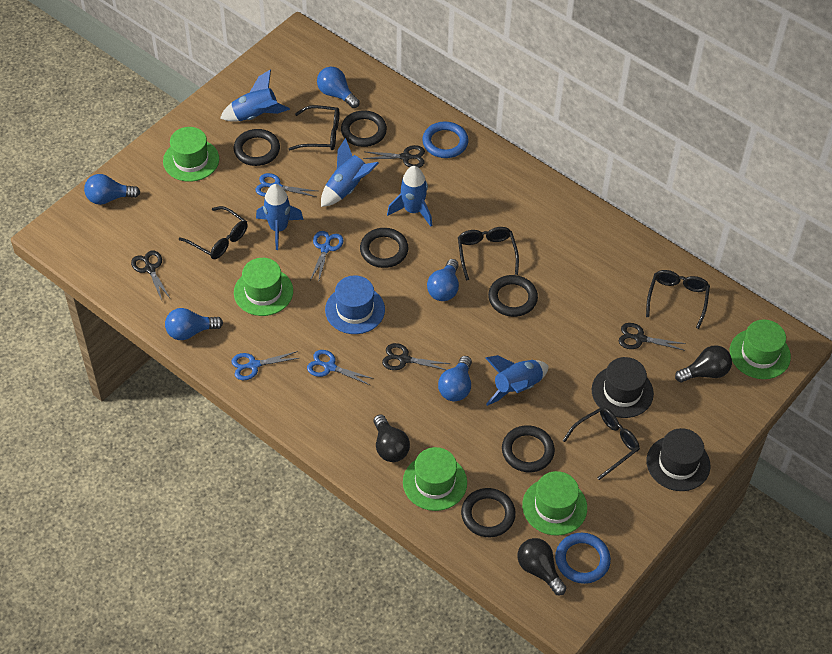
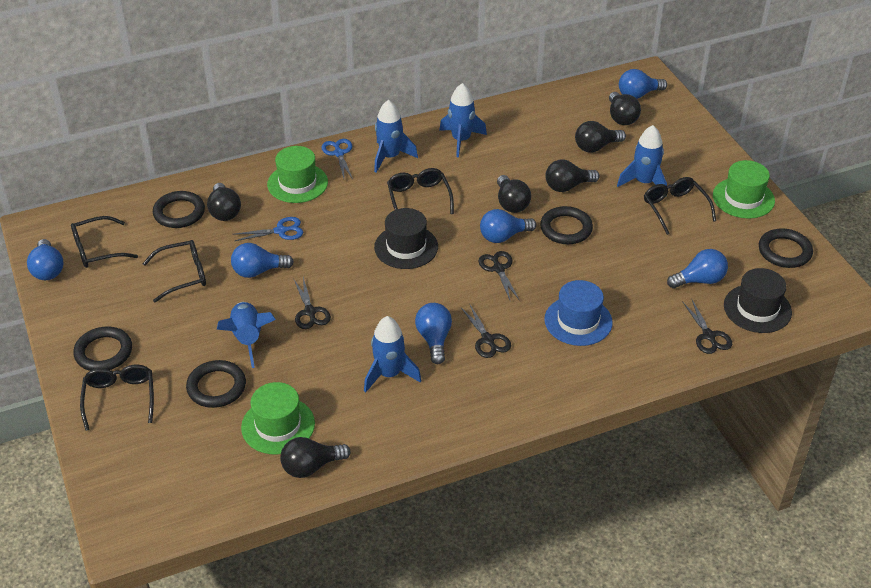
black light bulb: [373,414,410,462] [517,538,566,595] [675,345,732,382] = 3 -> [207,183,241,221] [280,437,351,478] [497,175,531,213] [546,159,600,192] [575,121,626,153] [609,92,641,125] = 6
black ring: [234,129,280,166] [341,110,387,147] [360,228,409,268] [461,488,516,537] [488,275,538,317] [502,425,555,472] = 6 -> [73,327,132,371] [153,191,205,228] [186,360,246,408] [540,206,593,244] [759,228,813,268] = 5
blue light bulb: [84,174,140,205] [165,308,223,340] [317,67,360,108] [427,259,459,301] [438,356,472,401] = 5 -> [27,239,63,280] [231,243,294,278] [415,303,452,364] [480,209,537,243] [619,69,667,99] [667,249,728,289] = 6
blue ring: [422,122,469,158] [555,533,611,584] = 2 -> none = 0
blue scissors: [231,351,299,380] [255,173,316,197] [307,350,374,385] [310,231,344,283] = 4 -> [235,217,303,241] [322,139,353,179] = 2
green hat: [163,127,219,182] [234,258,293,316] [403,447,467,511] [522,471,587,536] [730,319,791,379] = 5 -> [241,382,315,454] [267,146,328,203] [713,160,775,219] = 3

